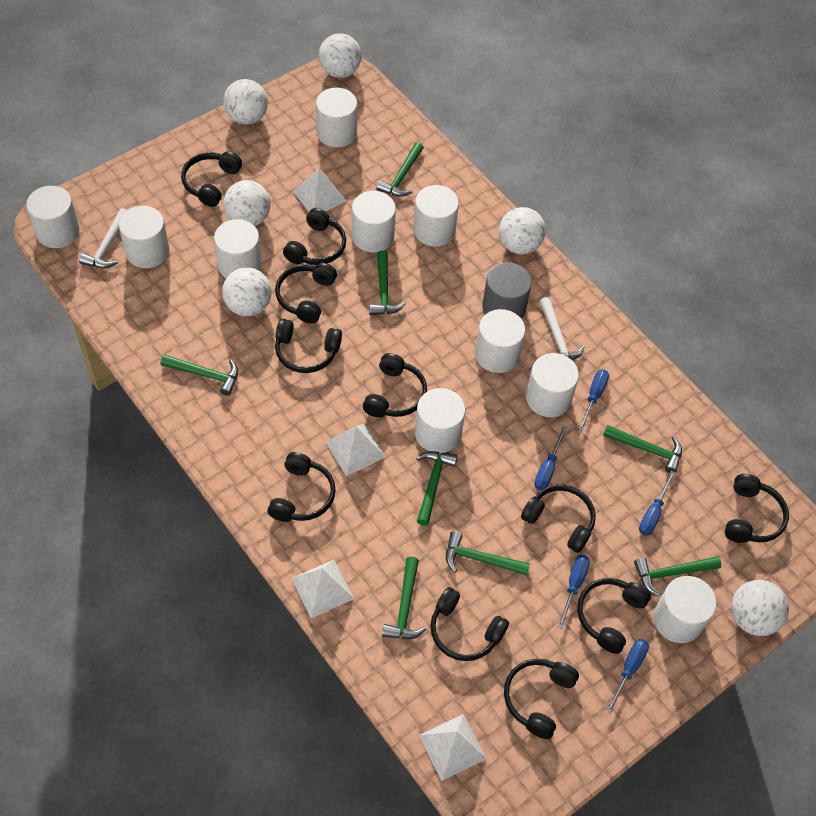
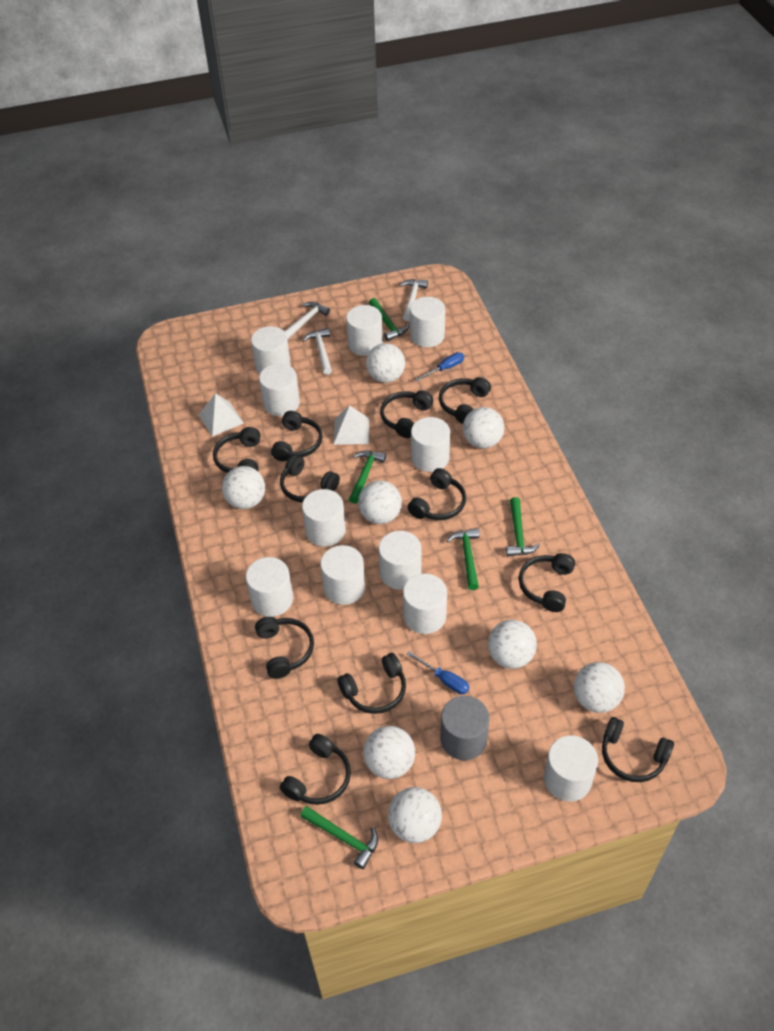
blue screwdriver: [534,425,567,490] [558,555,590,629] [578,369,609,431] [606,639,649,714] [639,471,675,536] = 5 -> [407,651,469,695] [415,352,464,381] = 2
green hammer: [161,354,238,396] [369,251,406,315] [377,142,424,197] [382,557,426,639] [416,451,458,526] [446,531,530,575] [603,425,682,473] [634,556,721,596] = 8 -> [300,806,378,869] [349,450,386,504] [369,298,409,341] [446,528,480,590] [506,497,540,556] = 5
white ball: [222,267,271,316] [223,79,268,124] [223,180,270,226] [319,33,361,78] [499,207,546,254] [731,580,789,636] = 6 -> [222,466,265,509] [358,480,402,524] [364,726,415,779] [366,343,405,383] [388,787,442,843] [463,407,504,449] [488,620,537,669] [574,662,625,713] = 8
white cylinder: [26,186,80,248] [119,206,169,268] [214,219,262,278] [316,88,357,147] [352,191,396,253] [413,185,459,247] [415,388,465,453] [475,309,525,373] [526,353,579,417] [653,576,717,643] = 10 -> [246,557,293,617] [251,326,291,374] [259,363,300,416] [302,489,346,547] [320,545,365,605] [346,305,383,356] [378,531,421,590] [403,574,447,634] [410,297,445,347] [411,417,450,472] [544,735,598,801] = 11
white hammer: [79,208,127,268] [539,297,584,360] = 2 -> [284,302,330,340] [302,328,332,375] [400,279,428,321] = 3
white pyramid: [291,560,354,618] [293,168,347,212] [326,424,385,476] [419,714,487,781] = 4 -> [198,393,244,437] [333,405,369,445] = 2

